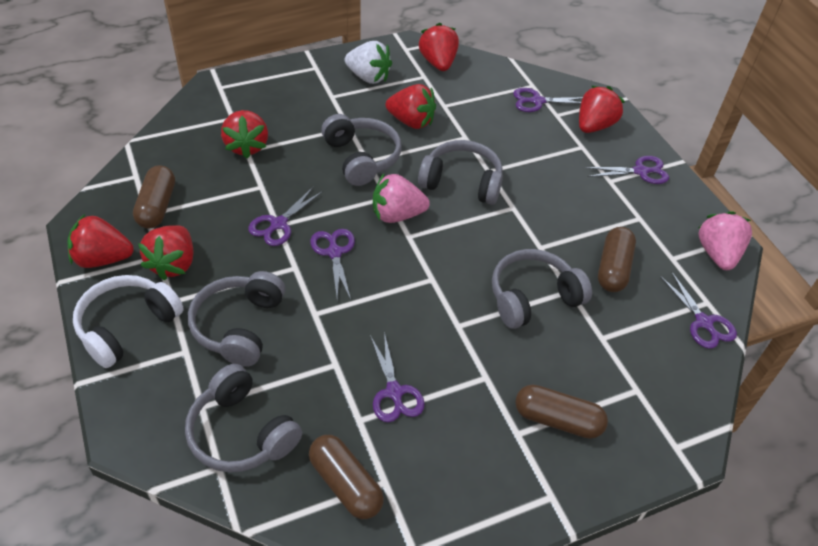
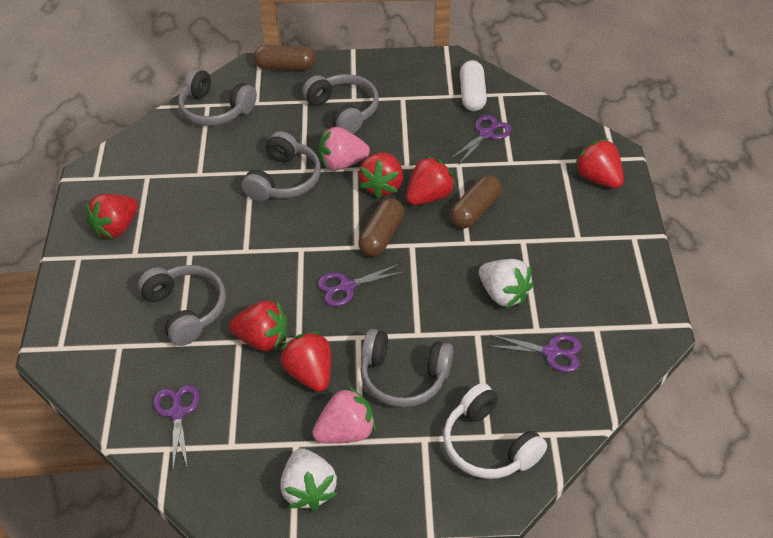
brown capsule: [133,165,175,228] [309,435,384,519] [515,385,608,439] [598,227,636,292] = 4 -> [254,45,316,70] [358,198,404,257] [450,175,501,228] = 3
purple scissors: [248,186,323,246] [310,229,355,299] [370,332,425,422] [513,88,583,112] [585,156,669,184] [660,271,737,349] = 6 -> [153,385,200,469] [318,264,404,306] [449,115,512,165] [487,335,582,372] = 4
white capsule: none = 0 -> [460,60,487,111] = 1
white strawberry: [345,41,392,84] = 1 -> [281,448,337,511] [479,259,534,308] = 2

